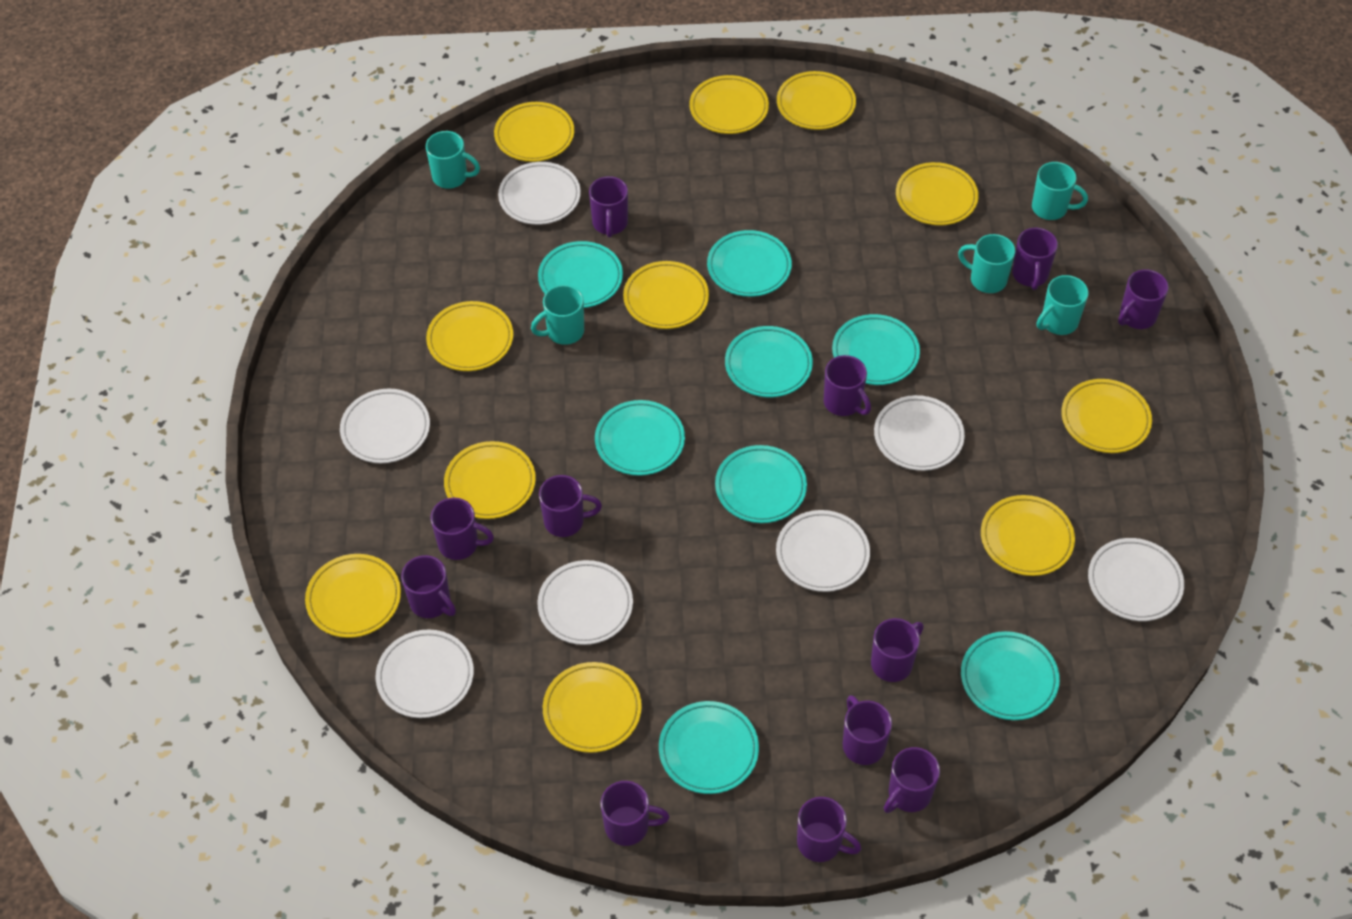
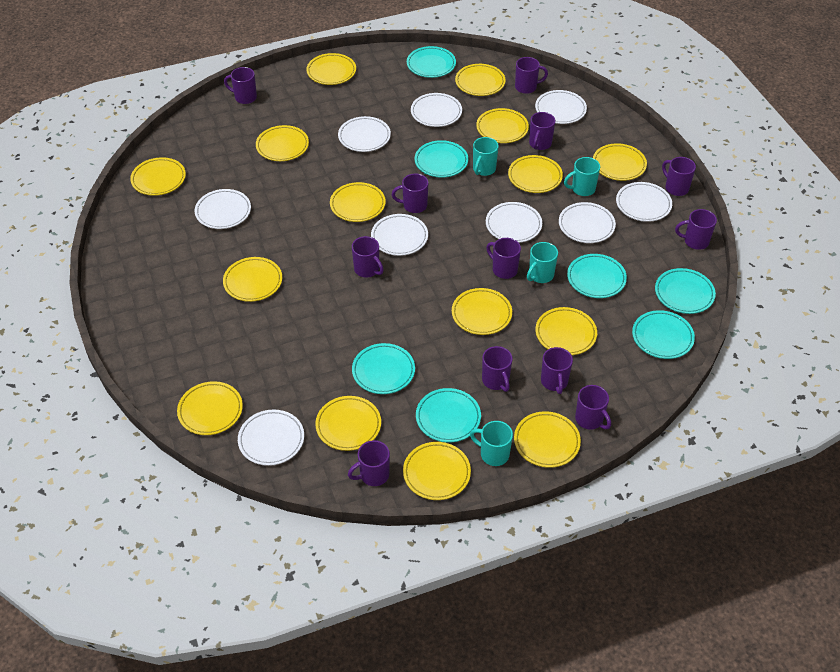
turquoise mug: [426,131,480,189] [531,285,584,345] [958,234,1015,293] [1032,162,1088,220] [1037,275,1089,335] = 5 -> [470,421,513,466] [473,137,499,176] [527,242,558,283] [564,157,600,196] = 4
turquoise plate: [538,241,623,308] [595,400,685,476] [659,701,759,794] [707,230,792,297] [715,445,807,523] [725,326,813,397] [832,314,920,385] [961,631,1060,720] = 8 -> [352,343,415,394] [407,46,456,78] [415,140,468,178] [416,388,481,442] [567,254,627,298] [632,310,695,359] [655,268,716,314] = 7
white plate: [340,388,430,463] [376,629,474,718] [498,162,581,225] [537,560,633,645] [776,510,870,592] [874,395,965,471] [1088,538,1184,621] = 7 -> [195,189,251,229] [238,409,304,466] [338,116,391,152] [371,214,428,256] [411,93,462,127] [486,202,542,243] [535,90,587,124] [559,202,616,243] [616,182,672,222] = 9
yellow plate: [305,554,401,638] [426,301,513,371] [444,441,536,519] [494,102,574,162] [543,662,642,753] [623,261,709,329] [689,75,769,134] [777,71,856,130] [896,162,979,226] [981,495,1075,576] [1061,379,1152,453] = 11 -> [130,157,186,196] [177,381,243,435] [223,257,282,302] [256,125,309,161] [306,53,356,85] [315,396,381,451] [330,182,386,222] [403,442,471,500] [452,288,512,335] [455,64,506,96] [476,108,529,143] [508,155,563,193] [514,411,581,468] [535,307,597,355] [593,143,647,181] = 15

